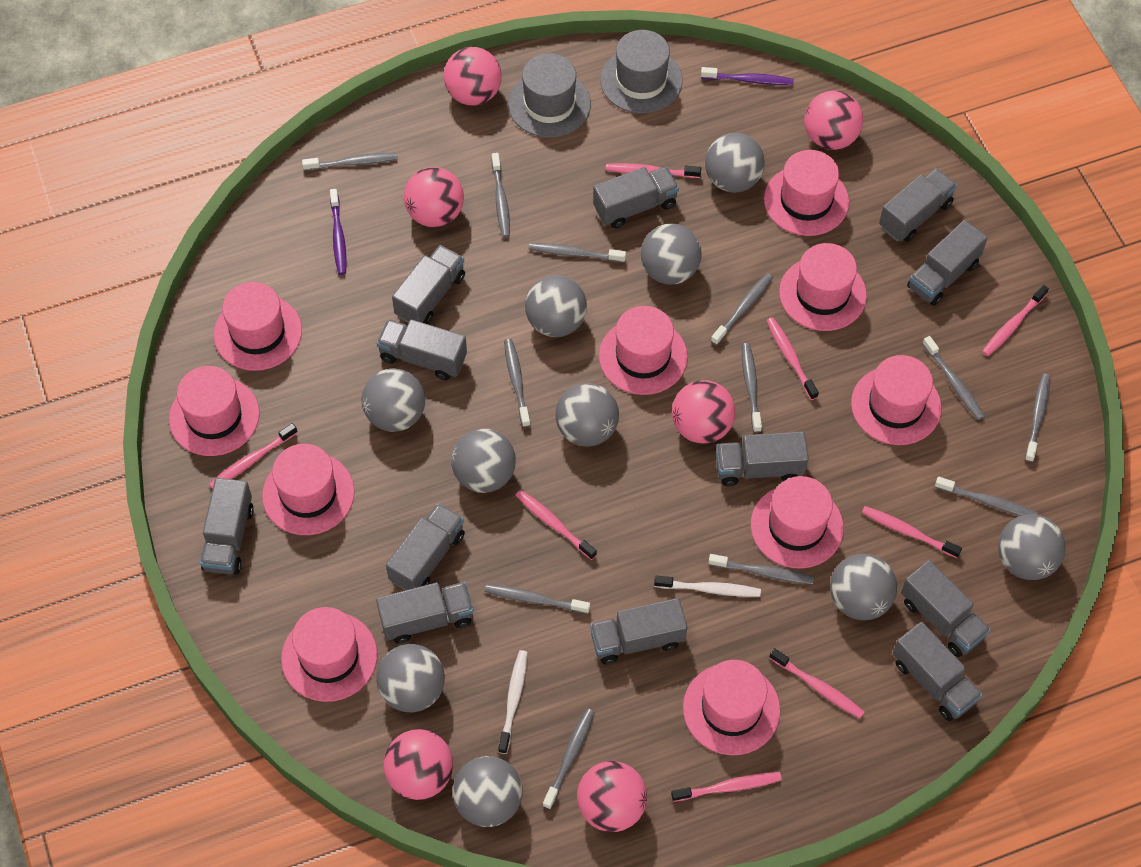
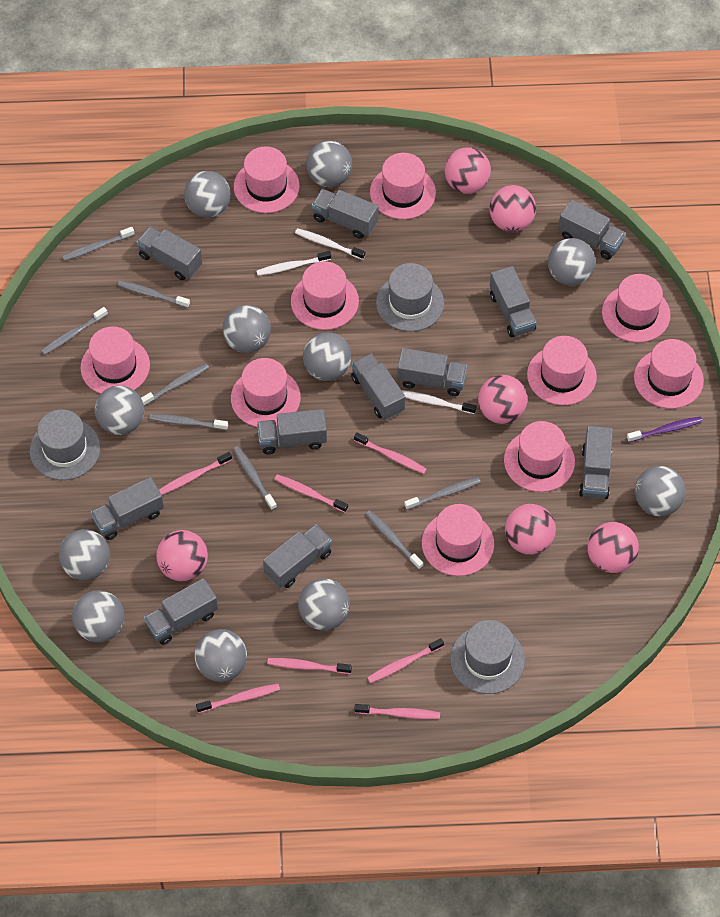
grey ball: [362,368,425,432] [376,644,445,712] [451,428,516,493] [453,756,523,827] [525,275,587,337] [555,383,619,447] [641,223,702,285] [705,133,765,193] [830,554,897,620] [998,514,1066,580] = 10 -> [59,529,110,580] [72,590,124,642] [95,386,144,435] [184,171,231,218] [194,629,247,682] [223,305,271,353] [298,579,350,630] [303,332,351,381] [306,141,352,187] [548,238,595,286] [635,466,686,516] = 11
grey hat: [508,53,591,138] [600,30,683,114] = 2 -> [30,409,101,480] [376,263,444,332] [450,620,525,694] = 3
grey toothbrush: [302,153,398,171] [485,584,590,614] [492,153,510,238] [504,339,530,427] [529,243,626,263] [543,709,595,809] [708,554,814,584] [711,273,773,345] [742,343,762,433] [922,336,985,420] [935,477,1038,516] [1025,373,1050,462] = 12 -> [41,307,108,355] [62,227,134,261] [118,281,190,308] [141,363,209,406] [149,414,228,430] [233,446,277,510] [365,510,423,570] [404,477,481,510] = 8
grey truck: [200,478,254,575] [376,319,467,380] [376,582,474,644] [386,504,465,590] [392,245,465,324] [590,598,687,664] [593,167,679,229] [716,431,809,486] [879,168,957,242] [893,622,982,721] [901,560,991,657] [907,220,988,306] = 12 -> [91,477,164,540] [137,227,202,280] [144,578,218,645] [257,409,327,454] [263,524,332,588] [312,189,378,239] [351,353,405,420] [397,348,467,396] [490,266,537,337] [558,200,626,260] [579,426,613,499] = 11
pink toothbrush: [209,423,298,489] [515,490,597,560] [606,163,701,178] [671,772,782,802] [766,317,819,400] [769,648,865,718] [862,506,962,558] [982,285,1049,356] = 8 -> [159,452,232,495] [196,684,280,713] [267,658,352,674] [274,474,348,513] [354,432,427,474] [354,704,440,719] [367,638,444,683] = 7
purple toothbrush: [330,189,347,275] [701,67,794,85] = 2 -> [627,417,703,442] = 1
white toothbrush: [498,650,528,754] [654,576,761,597] = 2 -> [257,251,331,276] [295,228,365,260] [401,390,476,414] = 3

